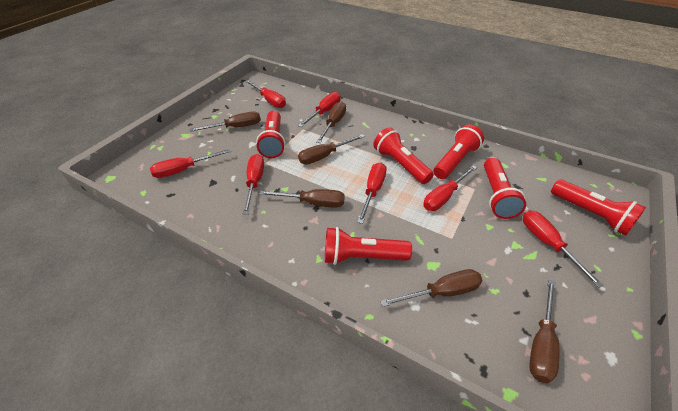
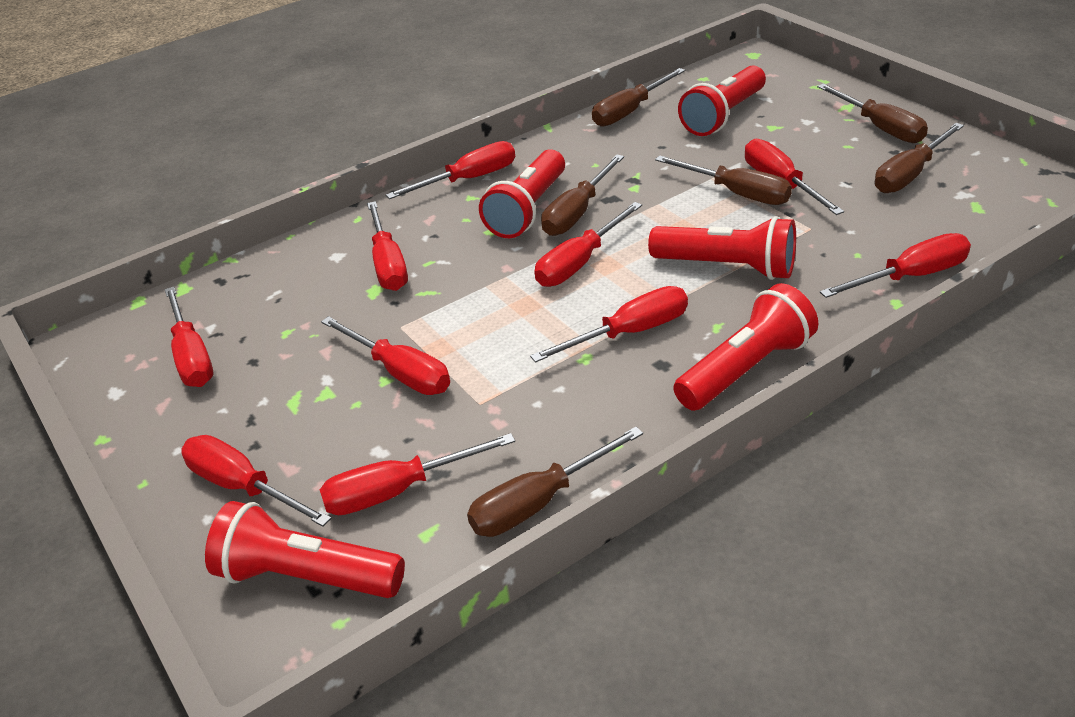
red flashlight: [256,111,285,158] [325,227,412,265] [373,127,434,184] [434,124,484,179] [484,158,526,219] [551,179,646,236] = 6 -> [205,501,405,598] [479,149,565,238] [648,216,796,280] [673,283,818,411] [678,65,766,136] = 5
red screwdriver: [150,149,231,178] [243,154,264,215] [245,80,286,108] [298,92,340,127] [357,163,387,224] [423,165,477,211] [523,210,604,288] = 7 -> [165,287,213,387] [181,435,332,527] [319,433,515,515] [321,316,450,395] [367,201,408,291] [386,141,515,199] [530,286,688,363] [534,202,642,287] [745,139,844,215] [820,233,971,298] = 10

